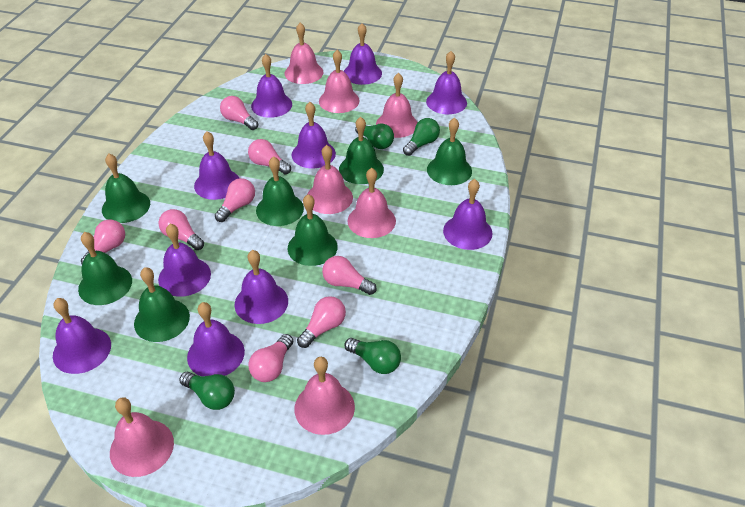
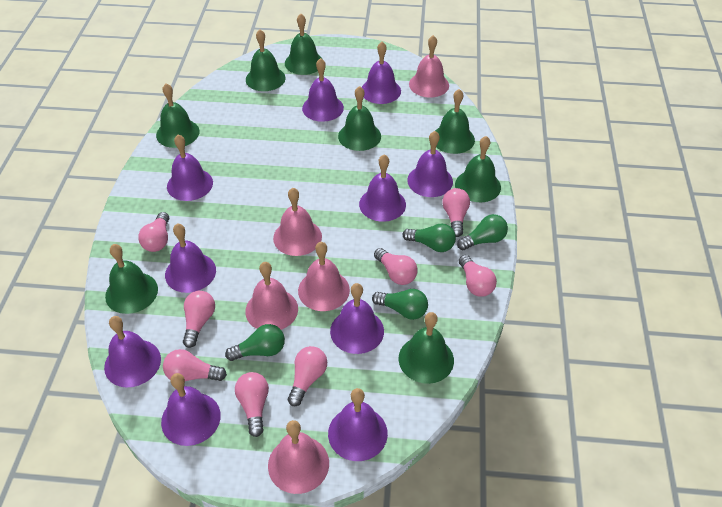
green bell: [78,232,132,305] [102,154,150,223] [134,267,190,342] [256,156,304,226] [288,194,338,266] [339,117,384,184] [427,118,472,185] = 7 -> [105,244,158,314] [156,83,200,148] [246,29,286,91] [285,14,322,75] [338,86,381,151] [398,312,454,384] [435,89,475,154] [455,136,501,202] = 8
pink bell: [110,397,174,477] [285,23,323,84] [295,357,355,435] [307,145,353,214] [319,50,359,113] [348,168,396,238] [376,73,418,138] = 7 -> [245,262,298,330] [268,420,329,494] [273,188,322,256] [298,242,350,311] [409,35,449,98] = 5

